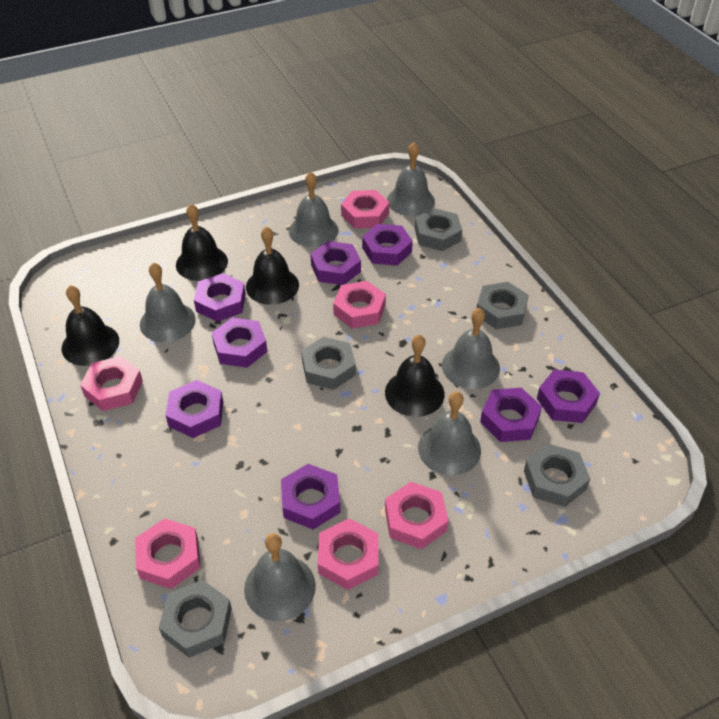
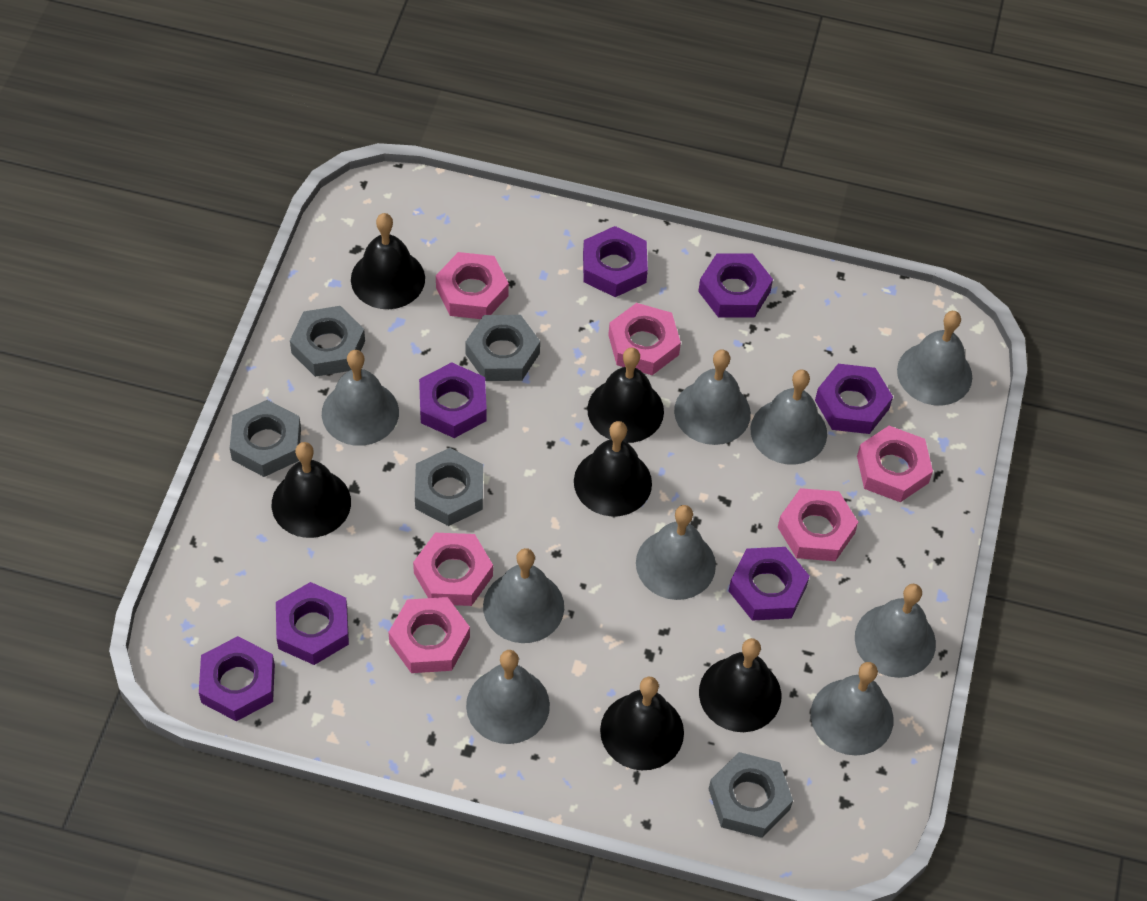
black bell: [62,285,119,366] [176,204,228,281] [246,226,299,305] [385,335,444,417] = 4 -> [272,442,351,538] [351,213,425,309] [574,421,652,516] [587,348,664,443] [600,677,684,770] [699,638,781,732] = 6
grey bell: [140,262,196,342] [244,533,316,621] [289,172,338,247] [387,142,435,216] [418,391,481,475] [442,308,500,389] = 6 -> [322,350,399,446] [466,650,550,744] [483,548,564,643] [636,505,716,600] [674,350,751,445] [751,369,827,465] [811,662,893,756] [855,584,936,678] [897,311,972,406] = 9
purple nut: [165,380,223,438] [194,273,246,322] [212,318,267,368] [281,464,340,530] [310,241,361,285] [362,224,413,266] [480,388,542,442] [537,370,600,423] = 8 -> [199,636,275,721] [276,582,349,665] [419,362,487,438] [583,226,648,297] [698,253,773,318] [729,547,810,621] [815,364,893,434] = 7

